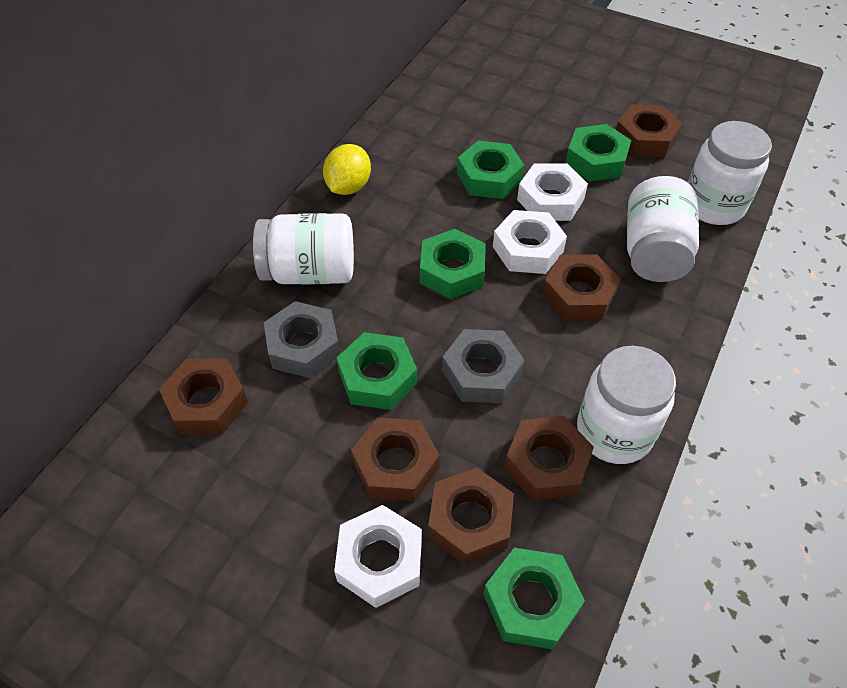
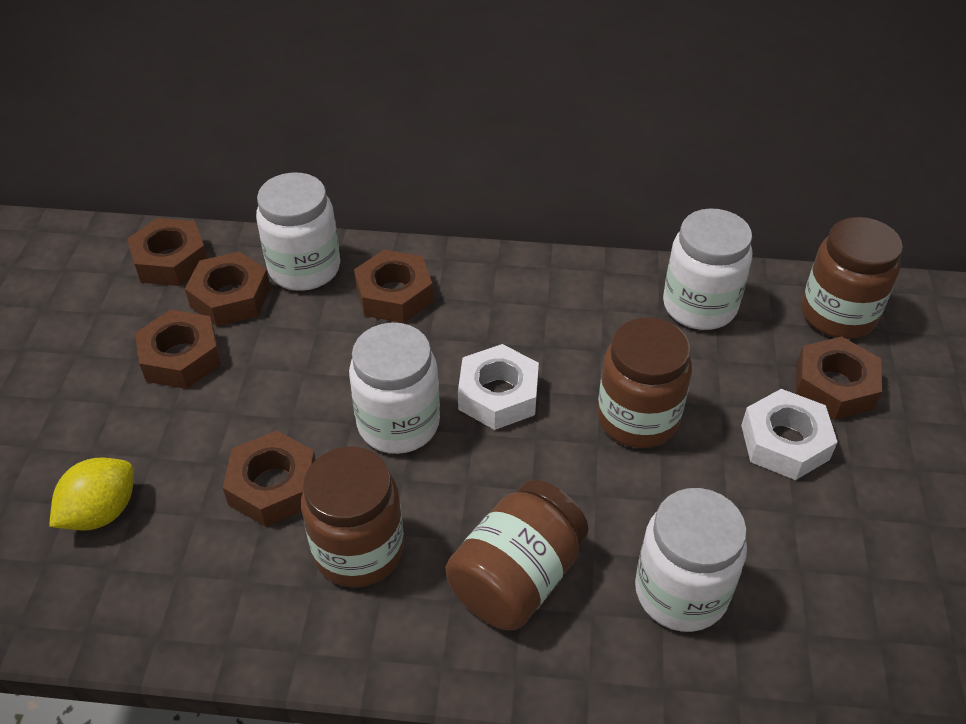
brown jar: none = 0 -> [301,447,404,588] [446,480,589,630] [597,318,692,448] [802,217,903,339] = 4
green nut: [337,332,417,410] [420,229,486,299] [457,141,524,199] [483,548,585,650] [566,124,631,182] = 5 -> none = 0
grey nut: [264,301,340,378] [442,329,525,403] = 2 -> none = 0
white nut: [334,505,422,608] [493,210,567,274] [517,163,588,221] = 3 -> [458,344,539,430] [741,389,837,480] = 2

